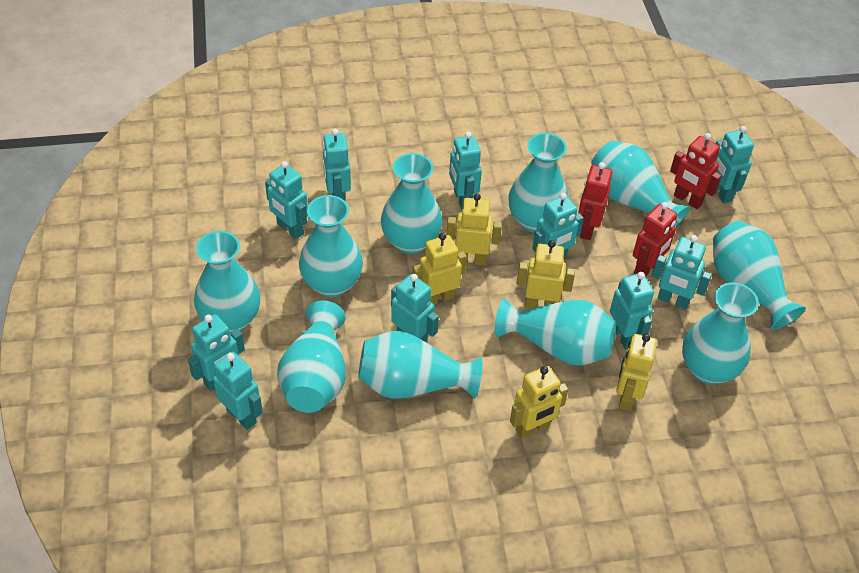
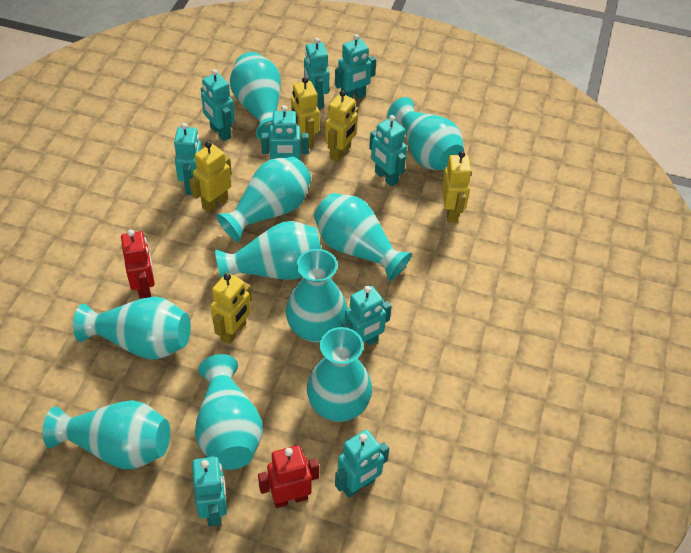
red robot: [578,162,612,240] [633,202,677,277] [670,133,722,209] = 3 -> [121,230,155,299] [258,445,319,508] = 2
turquoise robot: [188,314,245,391] [213,352,263,430] [265,161,308,239] [323,129,351,201] [391,274,439,343] [449,132,482,209] [532,193,584,259] [610,272,654,350] [652,235,712,310] [715,126,754,203] = 10 -> [174,123,202,195] [192,456,227,527] [201,69,235,141] [261,105,309,160] [304,38,330,109] [335,34,376,99] [335,430,389,498] [342,285,392,346] [369,115,407,187] = 9

